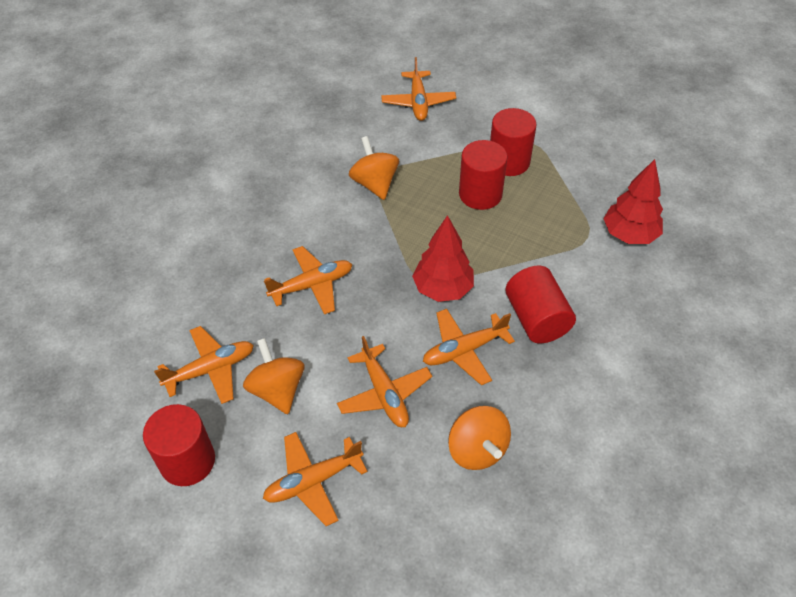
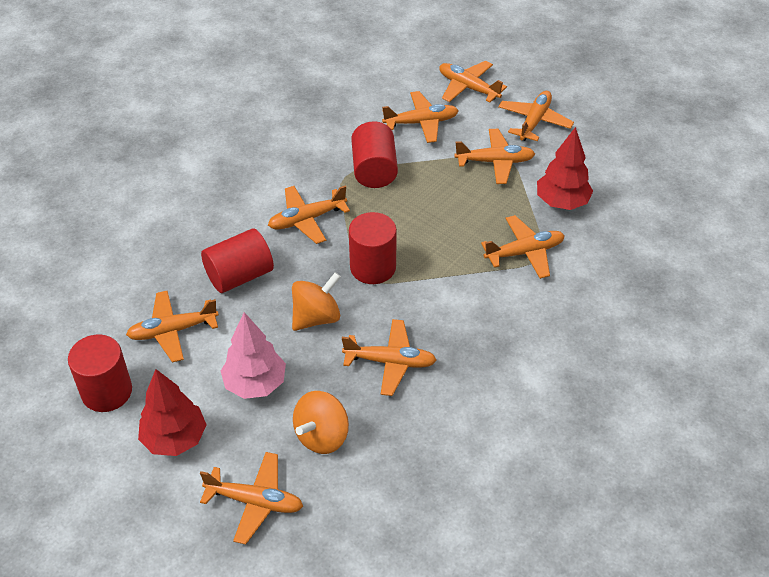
orange plane: [154,326,254,404] [263,432,368,526] [264,246,352,314] [337,336,432,427] [381,57,456,121] [423,309,515,385] = 6 -> [126,291,219,363] [200,452,303,545] [268,185,350,244] [342,319,437,396] [382,91,459,143] [439,61,507,103] [454,129,535,184] [481,215,565,279] [498,91,574,141] = 9
orange spinning top: [243,338,304,414] [349,136,399,200] [448,406,511,470] = 3 -> [292,272,341,331] [293,391,349,454] = 2
pink tree: none = 0 -> [221,312,286,399] = 1

